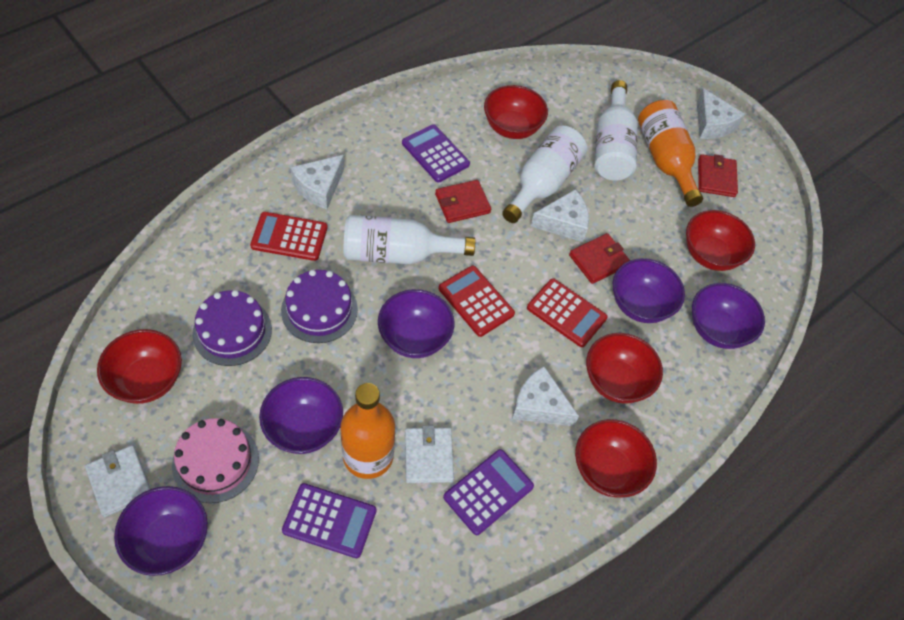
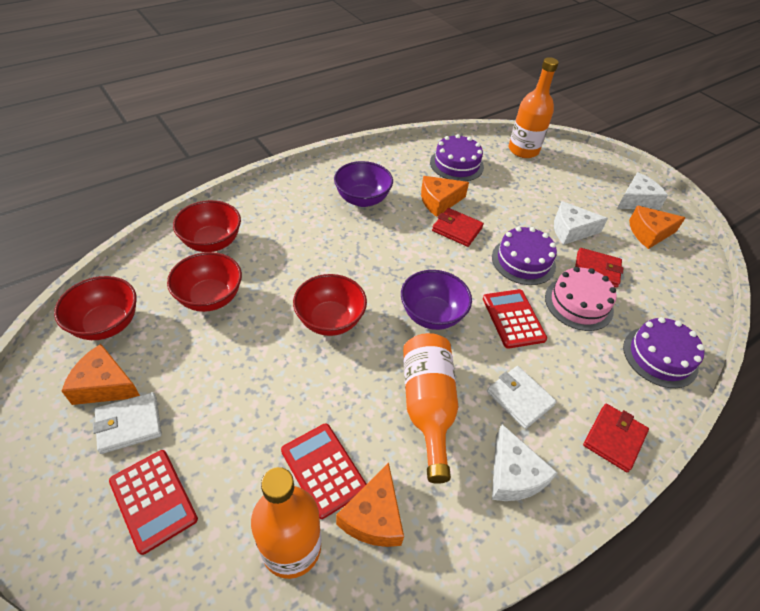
orange bottle: [340,383,395,479] [638,100,703,207] = 2 -> [251,467,321,579] [403,333,458,484] [508,57,559,158] = 3
orange cheese: none = 0 -> [62,344,140,405] [336,463,404,547] [421,176,469,217] [629,206,686,249] = 4
purple bowl: [114,486,208,576] [259,377,343,454] [378,289,454,358] [613,258,685,323] [692,283,765,349] = 5 -> [334,161,393,207] [401,270,472,330] = 2
purple cake: [192,290,272,366] [281,270,358,343] = 2 -> [430,134,484,181] [492,227,557,285] [623,317,705,388] = 3
purple calculator: [282,483,377,558] [402,124,470,183] [443,449,534,535] = 3 -> none = 0
red bowl: [97,329,182,404] [484,85,548,139] [575,419,657,498] [586,333,663,404] [686,210,755,271] = 5 -> [54,276,137,340] [167,252,242,312] [173,200,241,252] [293,274,367,336] = 4
white bottle: [343,215,475,264] [502,126,587,223] [595,80,638,181] = 3 -> none = 0
white cheese: [291,155,344,209] [512,366,579,426] [530,189,589,242] [697,88,745,139] = 4 -> [492,424,558,501] [554,201,608,245] [617,172,668,210] = 3

